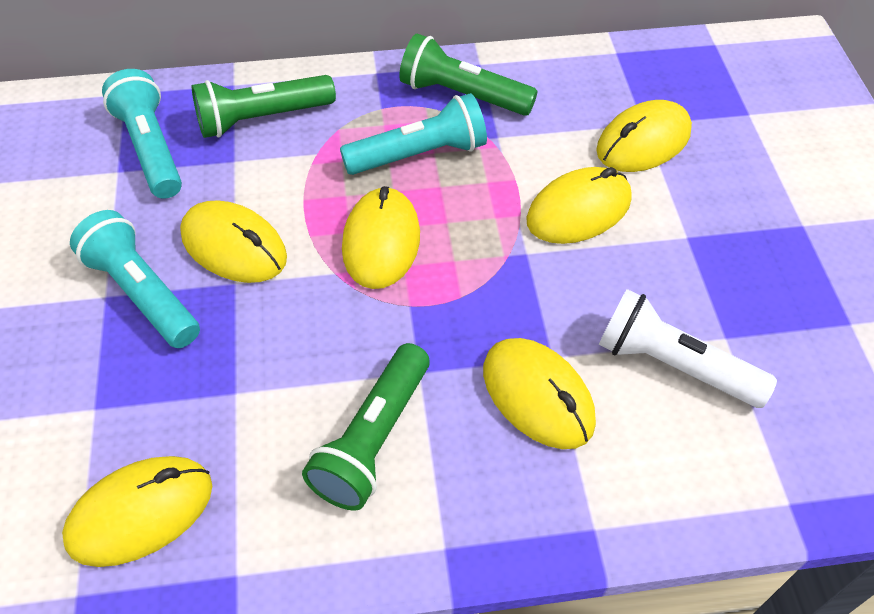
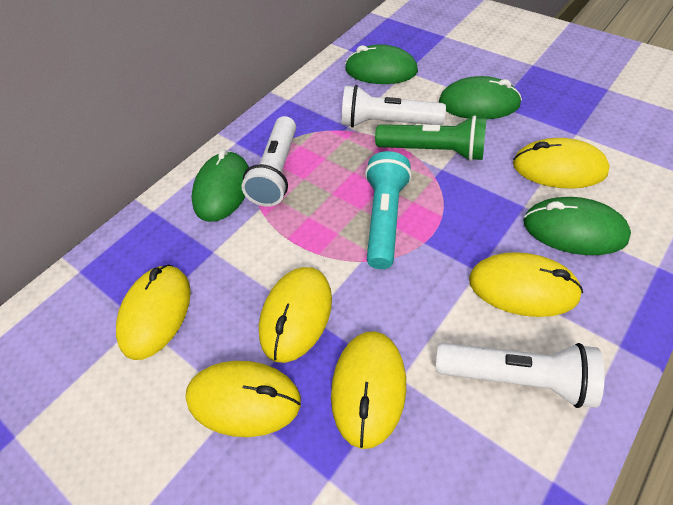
green flashlight: [192,75,336,138] [302,343,430,511] [399,33,538,116] = 3 -> [375,115,487,161] = 1
green mouse: none = 0 -> [191,150,249,222] [345,44,418,84] [439,76,522,119] [523,197,631,255] = 4
turquoise flashlight: [70,210,200,348] [102,69,182,199] [340,93,487,175] = 3 -> [365,151,412,269] = 1
white flashlight: [599,289,777,408] = 1 -> [241,116,296,207] [341,85,446,128] [436,342,605,408] = 3

